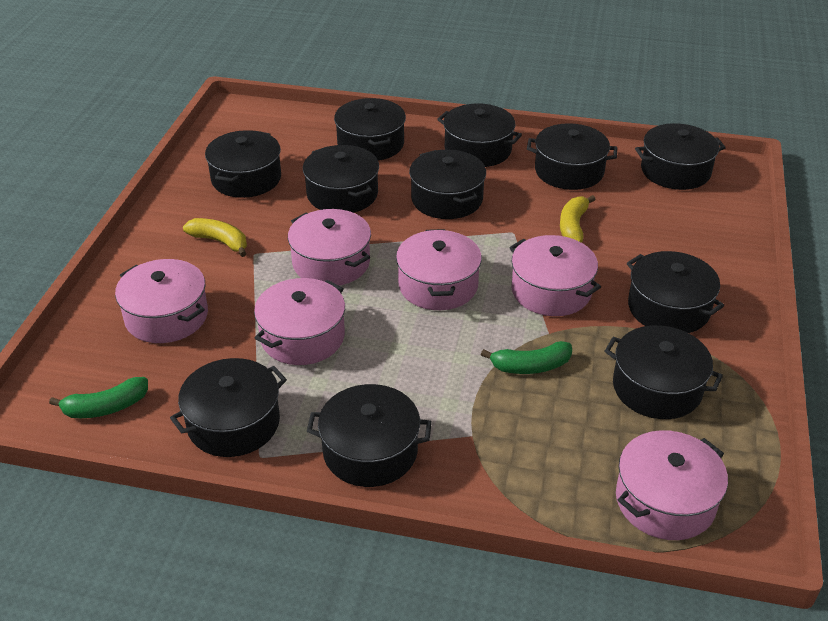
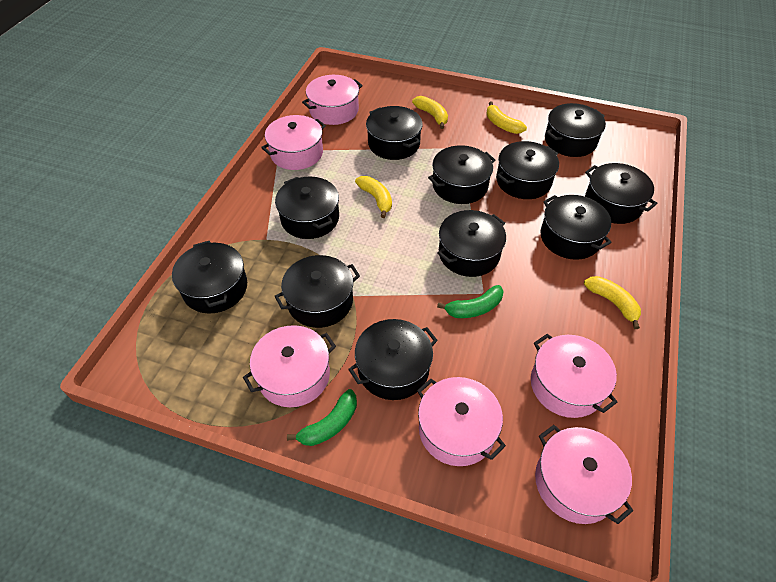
yellow banana: [183,218,247,257] [560,195,596,243] = 2 -> [355,176,392,218] [412,96,448,129] [486,101,527,134] [584,276,641,329] = 4

